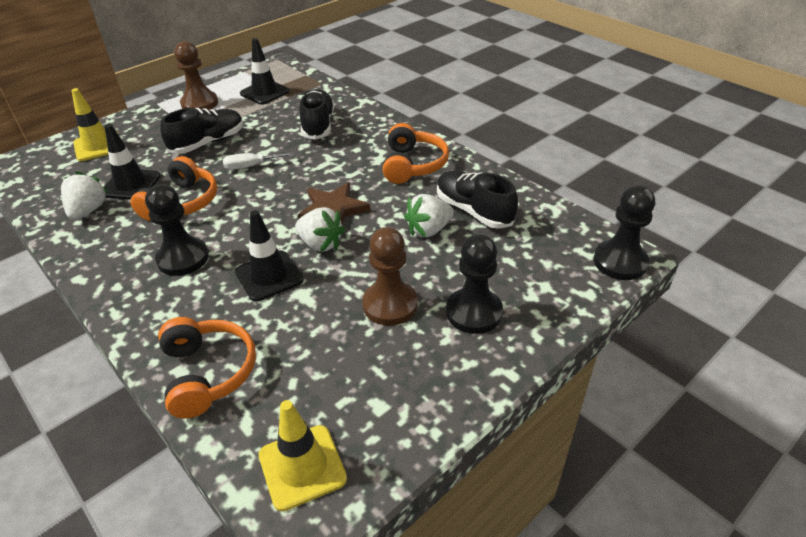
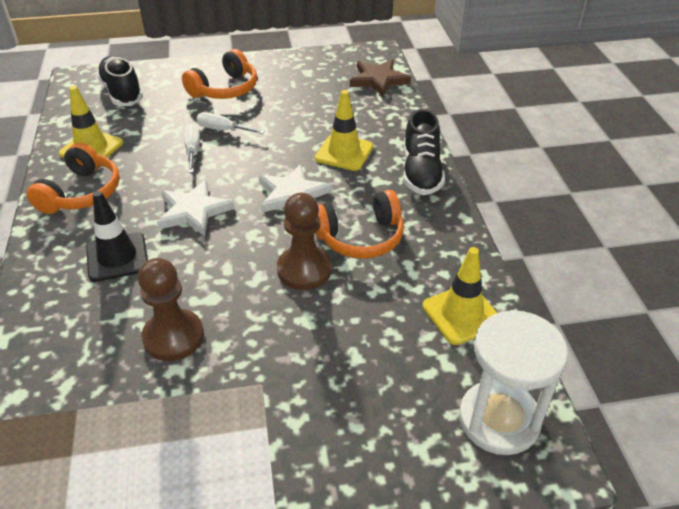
black pawn: [145,184,209,276] [446,234,503,334] [594,185,655,280] = 3 -> none = 0
black shoe: [160,108,244,154] [299,89,335,140] [437,171,518,229] = 3 -> [96,55,143,106] [403,109,445,195] = 2
black traffic cone: [104,124,161,200] [235,210,304,302] [240,38,290,105] = 3 -> [86,191,148,282] = 1
white hourglass: none = 0 -> [459,310,568,455] = 1
white screwdriver: [223,152,294,170] = 1 -> [184,124,200,173] [197,112,265,134] = 2
white star: none = 0 -> [157,180,234,236] [259,164,331,213] = 2
white strawberry: [61,171,109,220] [295,207,345,252] [404,194,454,237] = 3 -> none = 0
yellow traffic cone: [71,88,118,161] [259,400,347,511] = 2 -> [59,86,123,158] [315,90,373,171] [422,247,497,345] = 3

